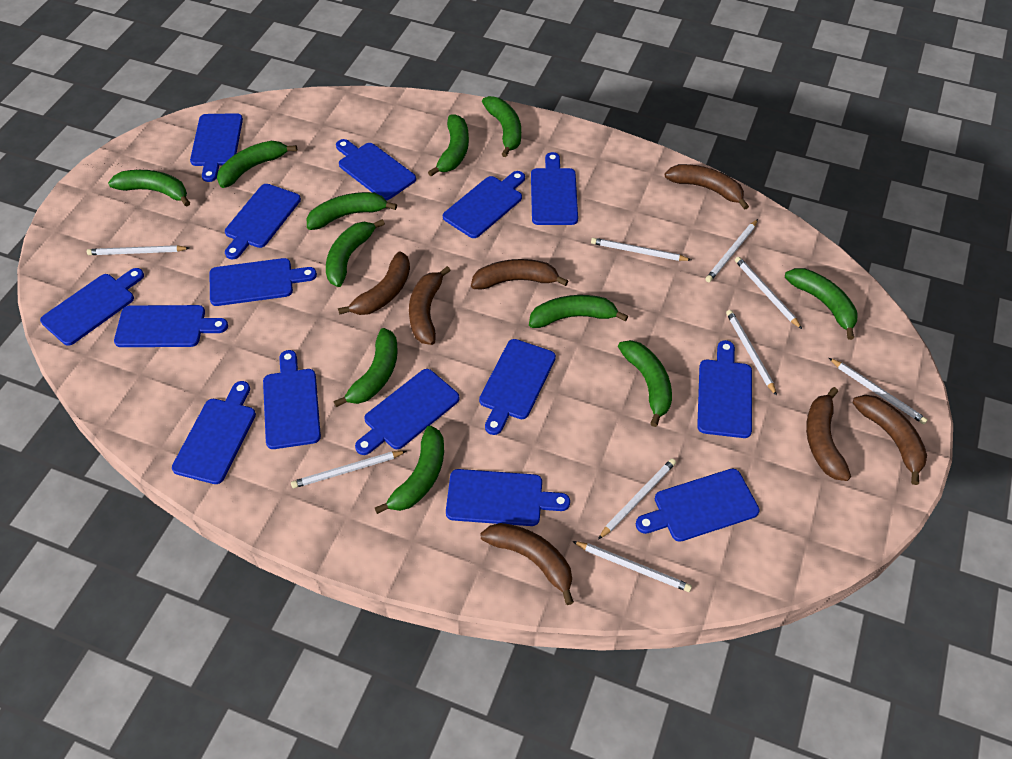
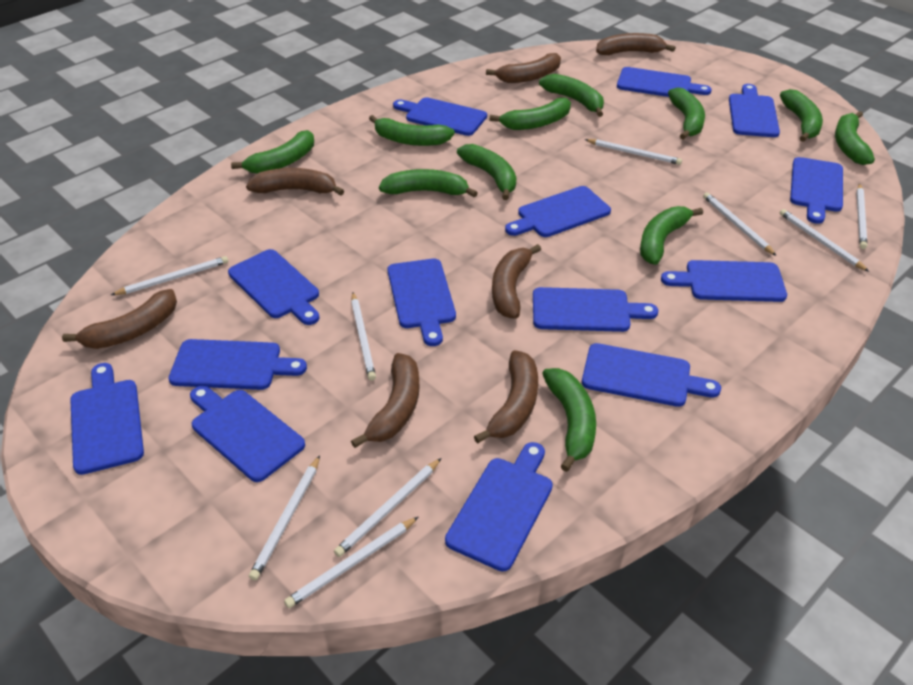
blue cutting board: [40,268,144,346] [114,305,228,347] [172,381,256,484] [190,113,243,182] [210,258,317,306] [225,184,301,259] [263,350,321,449] [336,139,416,200] [355,369,460,455] [443,171,525,238] [446,469,570,526] [479,339,556,435] [531,152,578,225] [636,469,760,542] [697,340,752,438] = 15 -> [70,363,144,475] [168,339,307,390] [190,386,305,482] [228,249,319,325] [387,259,456,346] [393,97,487,136] [445,442,553,571] [505,186,611,237] [533,287,658,332] [582,343,721,407] [617,67,712,97] [661,260,787,302] [729,84,780,137] [790,157,843,224] = 14

